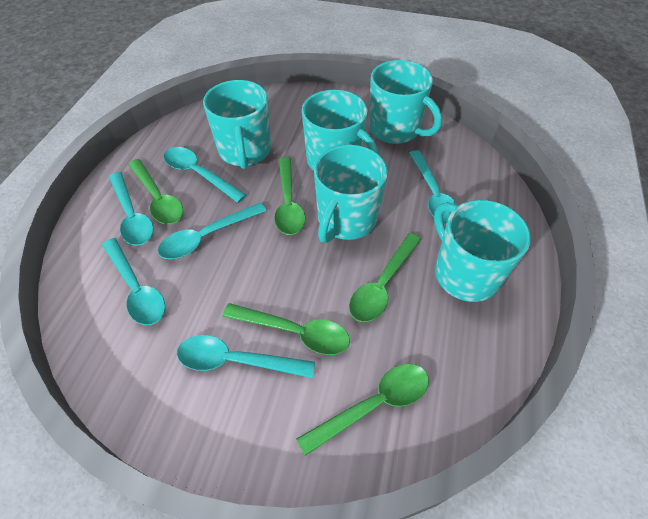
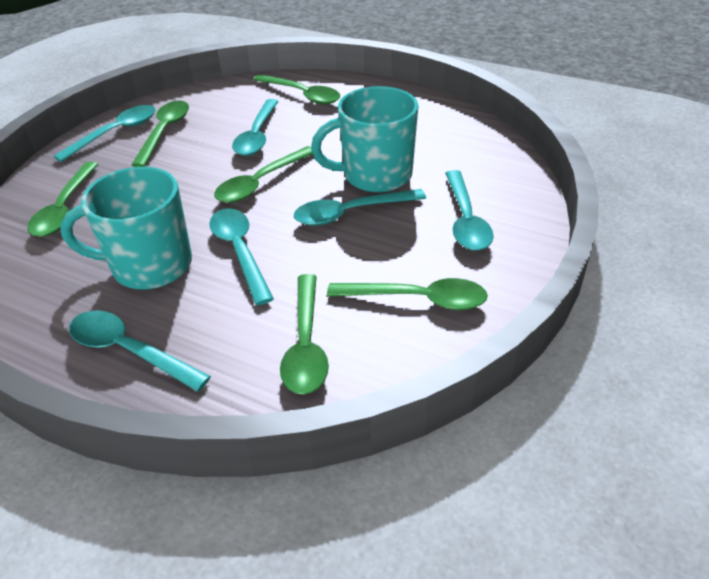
green spoon: [128,159,183,224] [223,303,350,355] [274,157,305,235] [297,364,429,456] [349,233,421,322] = 5 -> [27,162,99,237] [131,101,189,167] [214,146,313,203] [253,74,340,105] [280,274,329,395] [327,278,488,310] = 6
turquoise mug: [203,80,271,169] [302,90,379,171] [314,145,388,243] [369,60,442,144] [434,200,531,302] = 5 -> [60,167,192,289] [311,86,419,193] = 2

